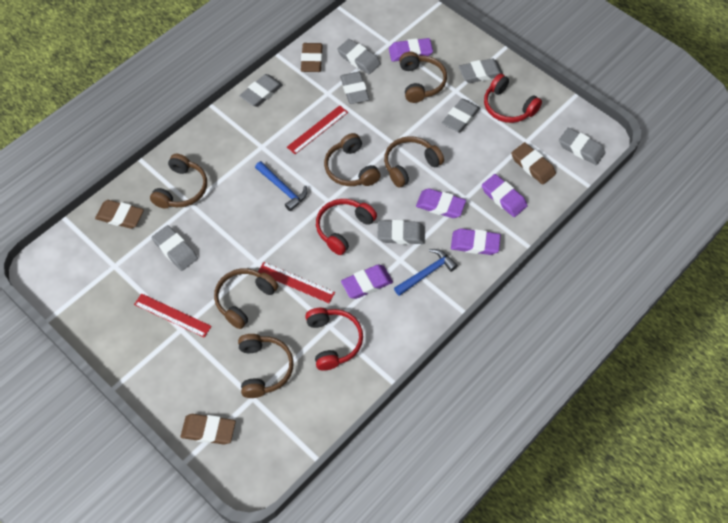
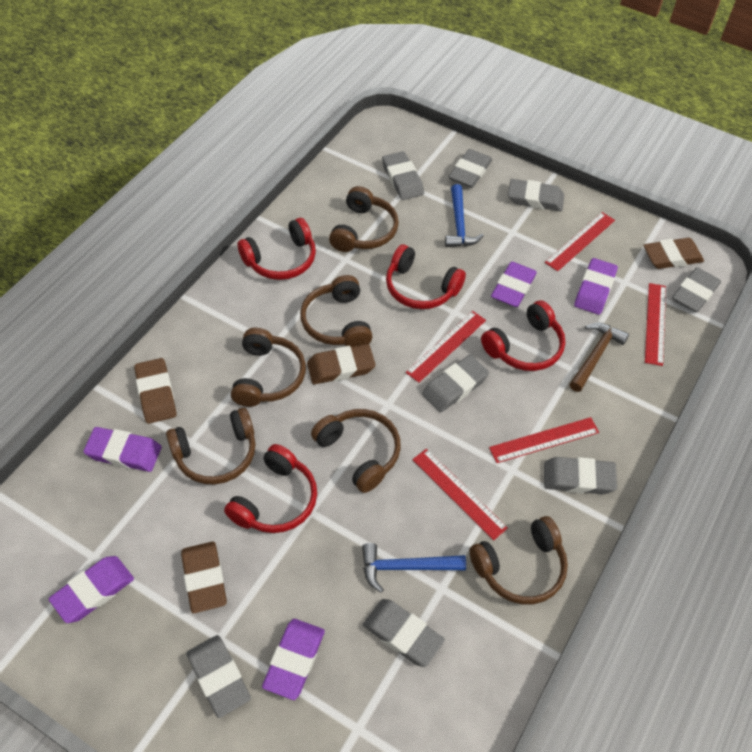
brown hammer: none = 0 -> [569,323,629,392] = 1
red headphones: [305,308,363,371] [316,199,377,255] [484,74,542,123] = 3 -> [224,444,317,533] [237,218,316,280] [386,244,466,309] [481,300,565,371] = 4
red ruler: [134,293,212,338] [258,262,335,303] [287,105,348,154] = 3 -> [405,311,486,383] [412,449,508,540] [489,417,599,463] [545,212,615,271] [645,283,666,366] = 5

